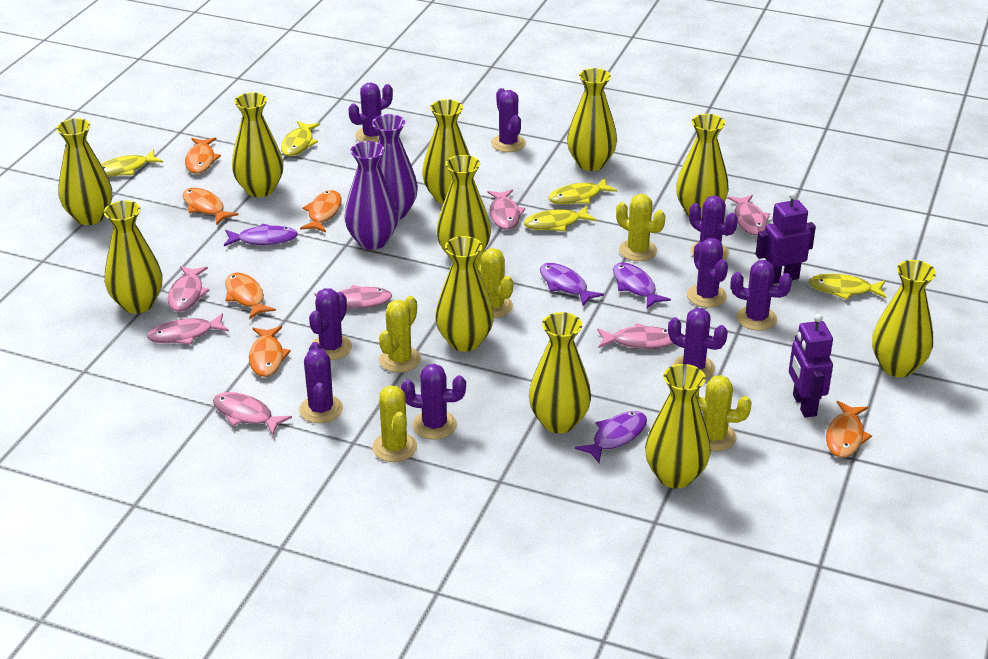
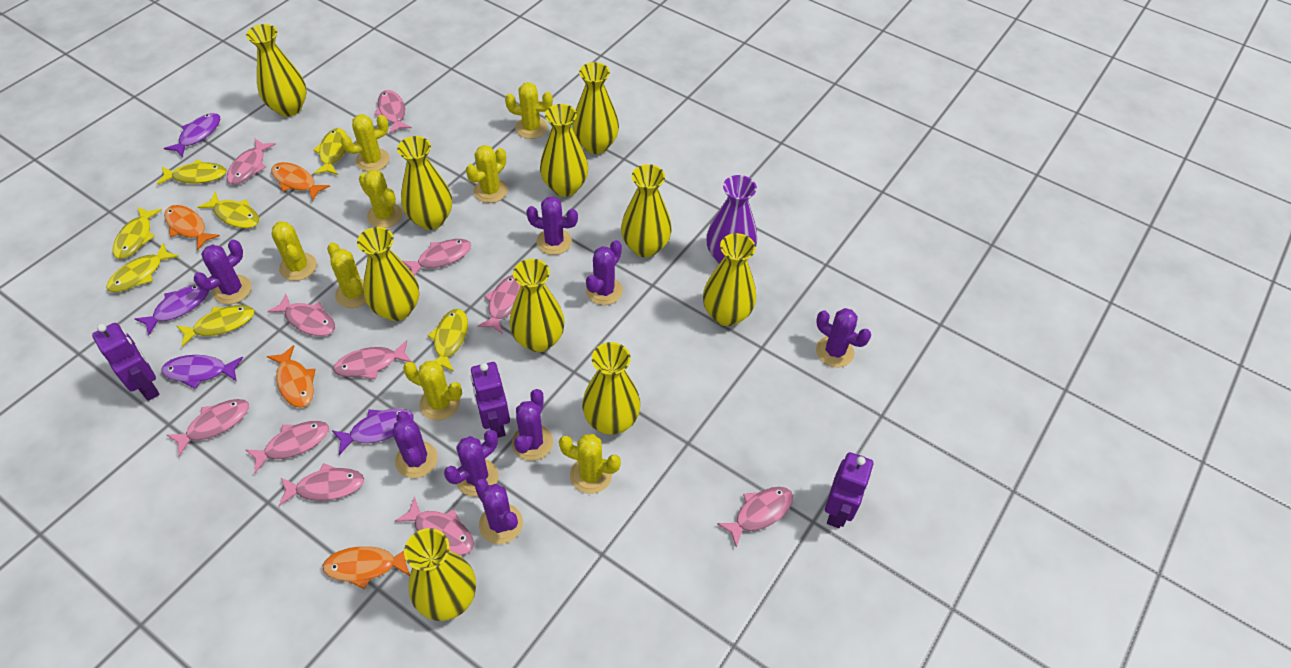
orange fish: [183,188,238,225] [185,137,221,174] [225,272,276,319] [249,326,291,377] [300,190,342,232] [826,401,872,458] = 6 -> [164,205,220,250] [267,345,316,408] [271,162,330,201] [322,546,410,589] = 4
pink fish: [147,313,229,345] [168,266,210,312] [213,392,292,435] [314,285,392,309] [487,189,526,230] [597,323,673,349] [727,195,770,235] = 7 -> [167,399,249,456] [227,139,276,184] [245,421,329,473] [267,293,335,336] [279,463,364,506] [333,340,412,379] [374,90,412,134] [395,496,474,555] [402,239,471,276] [477,275,521,334] [717,487,793,548] = 11
purple cactus: [299,342,343,423] [309,288,352,360] [349,82,393,142] [401,364,466,439] [491,88,526,152] [668,308,728,379] [687,238,728,308] [689,196,738,260] [731,260,792,331] = 9 -> [194,240,252,304] [393,411,438,478] [444,430,498,497] [475,479,523,544] [512,389,553,461] [526,196,578,255] [586,240,623,305] [816,308,871,367] = 8
purple robot: [755,191,816,284] [789,314,833,417] = 2 -> [92,323,160,401] [470,362,510,438] [825,452,873,528] = 3
purple vase: [344,141,398,250] [372,114,418,220] = 2 -> [706,175,757,264] = 1
yellow cactus: [372,386,417,462] [379,296,421,373] [475,248,513,318] [616,194,665,261] [696,375,752,451] = 5 -> [272,221,317,281] [327,243,366,308] [341,114,389,172] [359,170,402,228] [403,361,462,421] [466,145,508,203] [505,82,553,139] [559,434,621,494] = 8
yellow fish: [101,150,163,177] [281,121,320,156] [524,206,596,232] [548,178,617,204] [809,274,887,300] = 5 -> [106,243,179,292] [113,206,162,259] [157,160,227,185] [177,305,254,347] [197,191,259,228] [313,128,347,175] [428,309,468,372] = 7
yellow vase: [56,118,112,225] [103,200,162,314] [232,93,283,197] [422,99,470,204] [435,236,494,352] [437,155,491,261] [529,312,591,433] [567,68,617,171] [645,364,711,488] [676,114,729,219] [872,260,936,377] = 11 -> [246,24,306,117] [357,227,419,321] [397,136,452,230] [404,528,476,621] [510,259,565,352] [540,104,588,197] [572,62,619,154] [582,342,641,435] [621,164,672,257] [703,233,756,326] = 10

